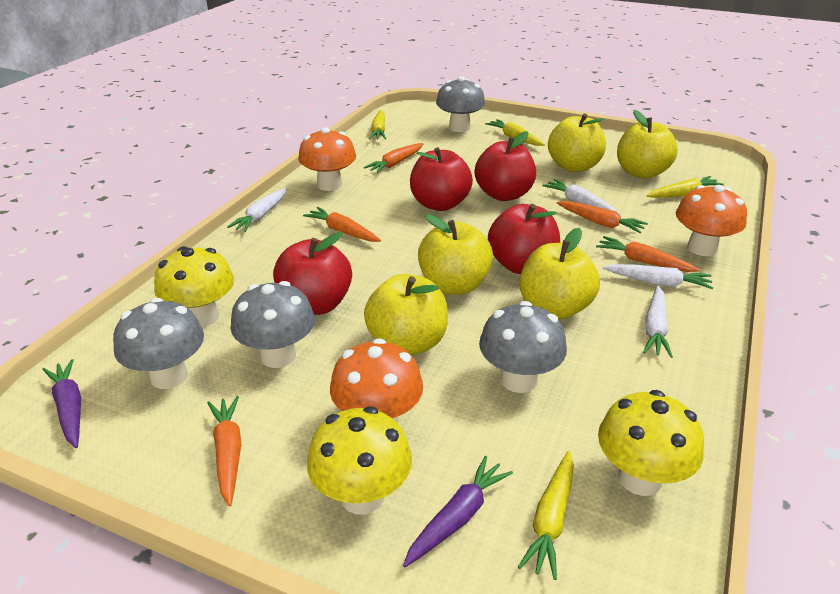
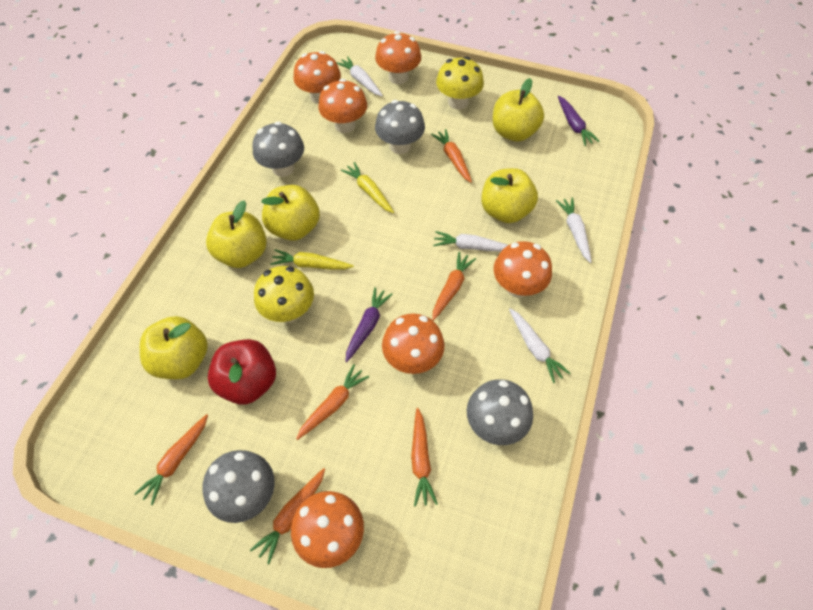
orange carrot: [207,396,241,506] [303,207,381,242] [364,143,423,173] [557,201,648,233] [596,236,700,272] = 5 -> [134,414,208,505] [250,468,325,564] [296,364,369,440] [411,408,438,507] [431,129,472,183] [432,252,476,321] = 6
orange mushroom: [298,127,356,191] [330,338,423,423] [676,185,747,256] = 3 -> [291,491,364,568] [293,51,341,104] [318,79,367,133] [375,31,421,84] [382,314,445,374] [493,241,552,298] = 6
red apple: [273,232,352,315] [410,147,473,211] [475,131,536,201] [488,204,560,274] = 4 -> [208,339,276,405] = 1
yellow carrot: [369,110,386,140] [485,119,545,146] [518,451,574,580] [646,176,724,198] = 4 -> [270,249,354,270] [341,162,394,213] = 2
yellow mushroom: [154,246,234,327] [307,406,412,515] [598,390,704,496] = 3 -> [254,266,314,323] [436,57,484,109] = 2

